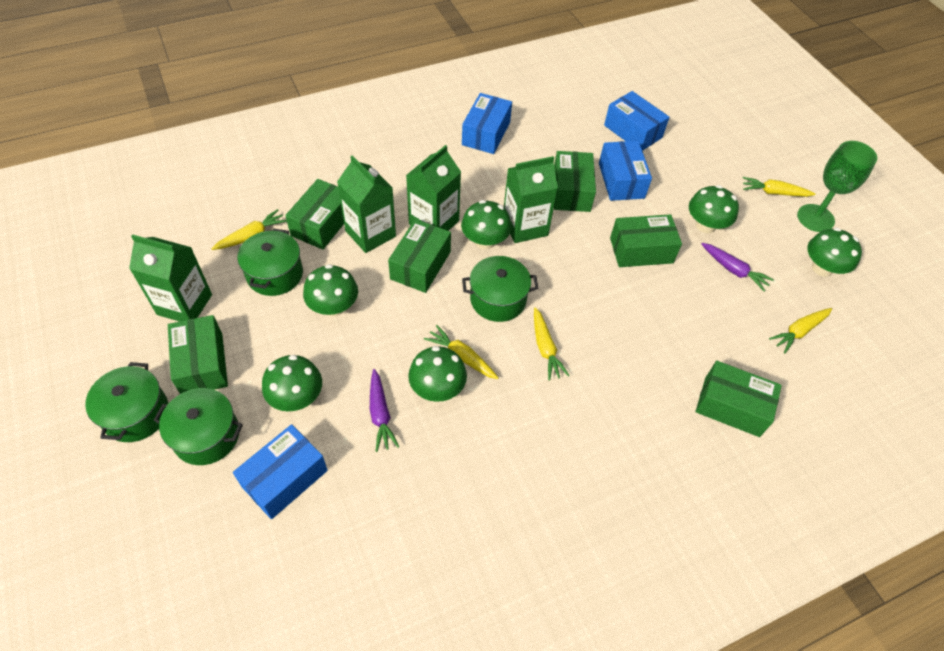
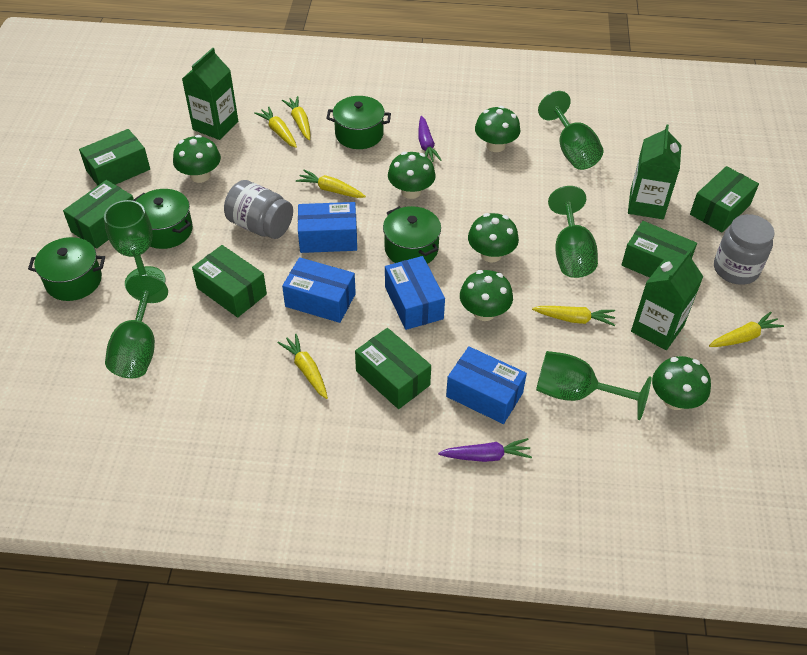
green carton: [129,235,212,322] [337,155,396,253] [406,145,461,231] [504,156,558,243] = 4 -> [182,48,238,140] [628,125,681,219] [631,250,703,350] = 3
green goblet: [797,141,877,232] = 1 -> [104,200,165,290] [105,274,168,378] [536,351,652,420] [538,91,603,170] [548,186,598,278] = 5
grey jar: none = 0 -> [224,180,293,239] [714,214,775,285] = 2
yellow carrot: [211,209,287,250] [424,325,498,379] [534,307,570,380] [743,177,816,197] [769,308,832,353] = 5 -> [254,107,297,148] [277,334,328,399] [282,96,310,140] [296,170,366,198] [532,306,615,326] [709,312,784,347] = 6

